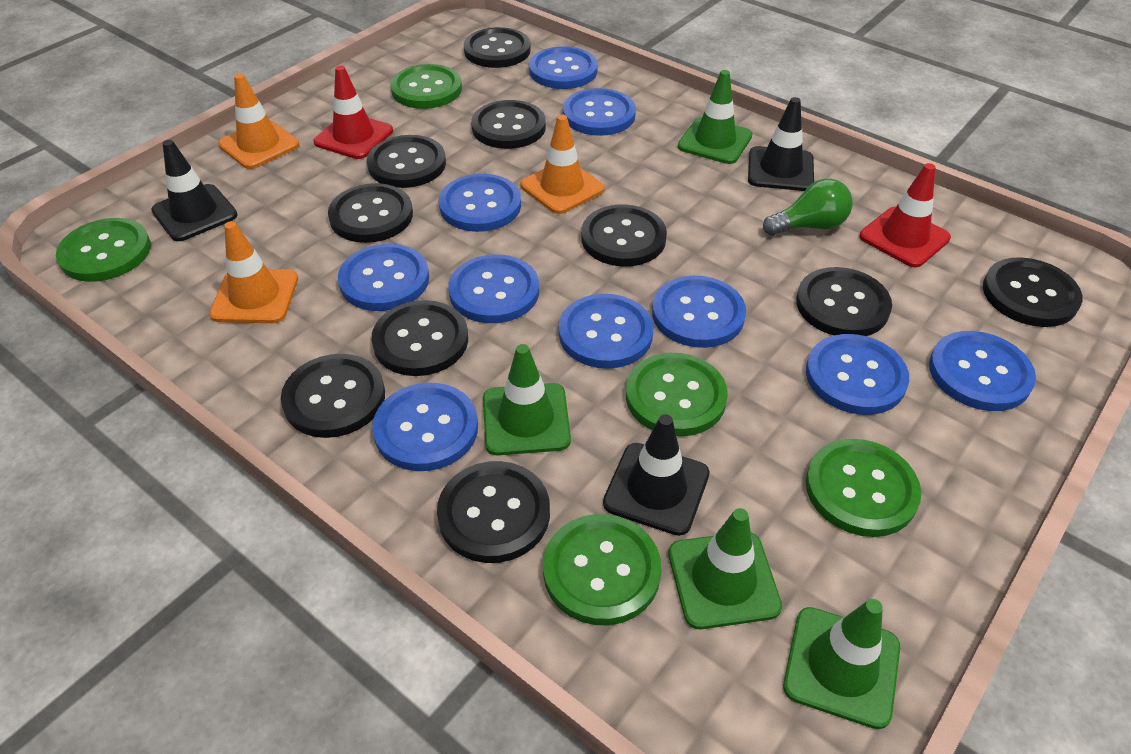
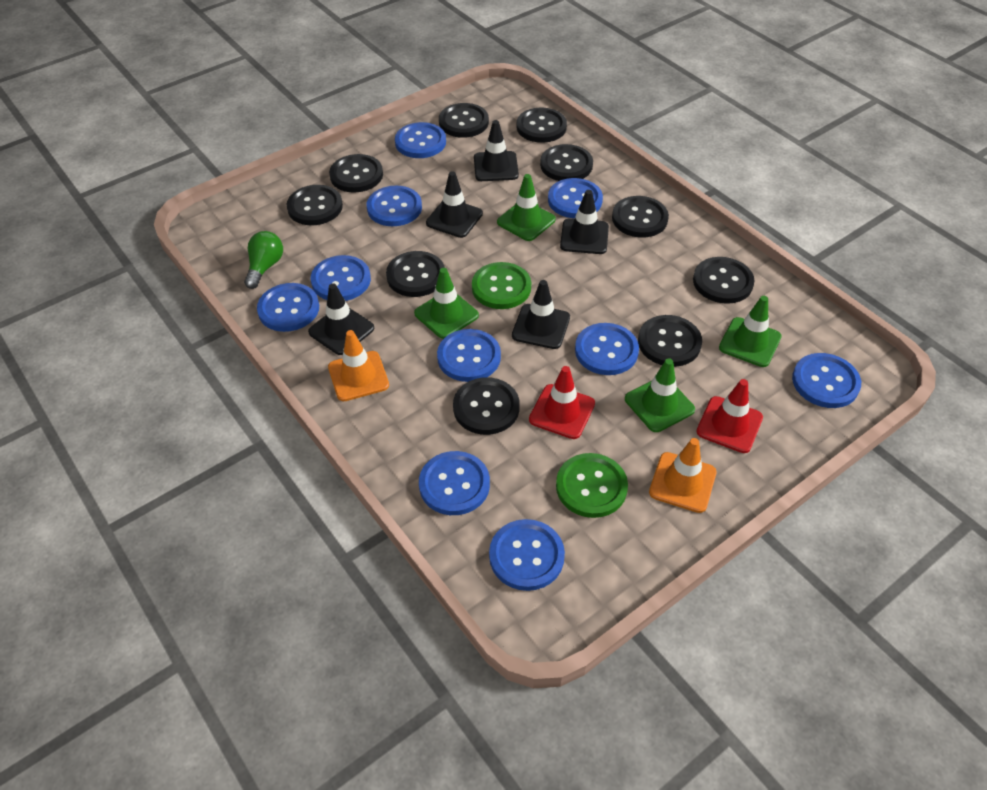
black traffic cone: [151,140,238,241] [603,414,710,536] [748,97,814,191] = 3 -> [308,284,374,355] [426,171,483,238] [474,120,519,181] [512,280,570,349] [560,190,609,254] = 5
green button: [56,218,151,282] [390,64,462,109] [543,514,662,625] [626,353,728,437] [806,439,921,537] = 5 -> [472,262,531,309] [556,453,628,518] = 2
orange traffic cone: [209,221,298,323] [218,74,299,169] [520,115,605,214] = 3 -> [328,330,389,401] [649,438,717,513] = 2

